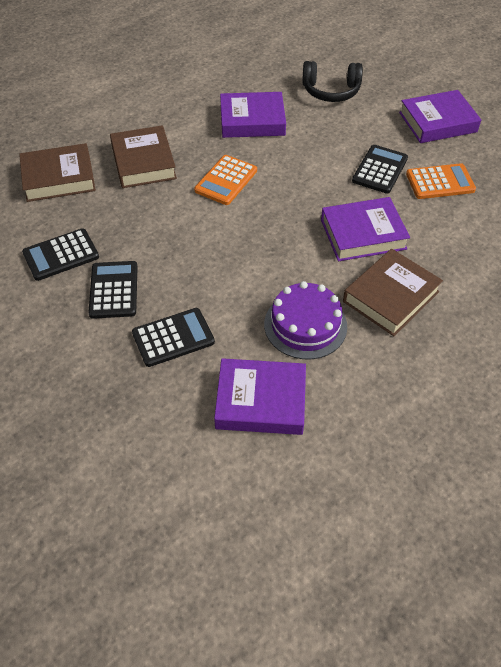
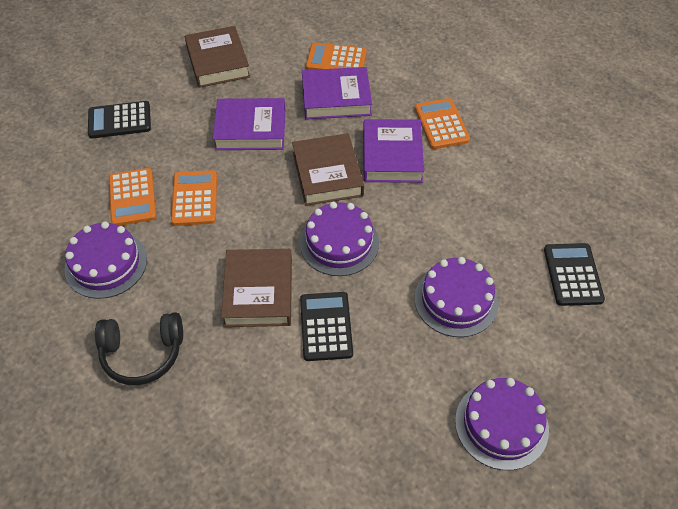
black calculator: [22,228,99,281] [88,261,138,319] [132,308,215,367] [352,145,408,194] = 4 -> [88,101,151,139] [300,292,353,361] [544,243,605,306] = 3
orange calculator: [194,155,257,205] [406,163,476,199] = 2 -> [109,168,156,226] [171,170,217,226] [306,42,367,70] [414,98,470,149] = 4
purple book: [214,358,306,435] [220,92,286,138] [321,197,410,261] [399,90,481,143] = 4 -> [213,98,285,150] [302,67,372,120] [363,119,424,183] = 3
purple cake: [264,281,347,359] = 1 -> [65,222,147,299] [300,202,379,276] [415,257,499,337] [455,378,549,470] = 4

